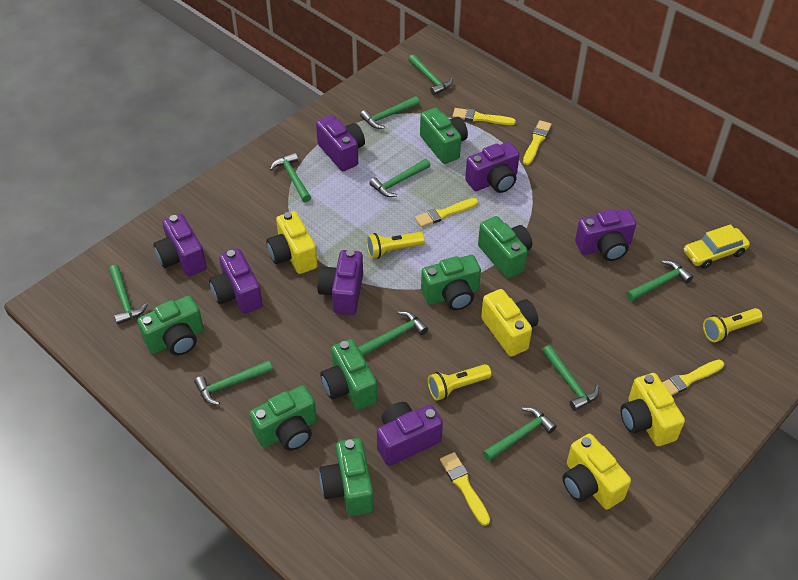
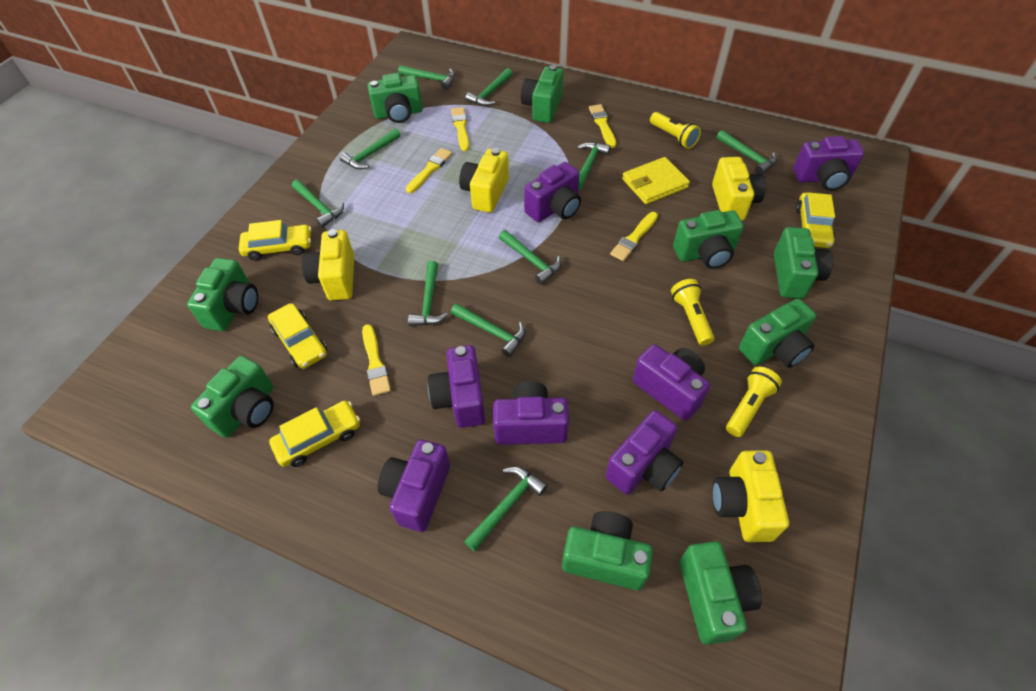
green camera: [137,295,204,356] [249,385,317,451] [319,438,374,516] [321,339,377,410] [420,108,468,164] [421,255,481,310] [478,216,532,279] = 7 -> [187,258,258,331] [191,356,274,438] [368,73,423,123] [521,65,563,123] [562,511,653,590] [673,210,744,269] [679,541,762,645] [739,299,816,368] [774,227,833,299] = 9
yellow car: [684,224,750,269] = 1 -> [239,220,312,261] [268,303,327,369] [269,400,360,467] [796,192,835,248] = 4
yellow wallet: none = 0 -> [622,157,690,204] = 1

